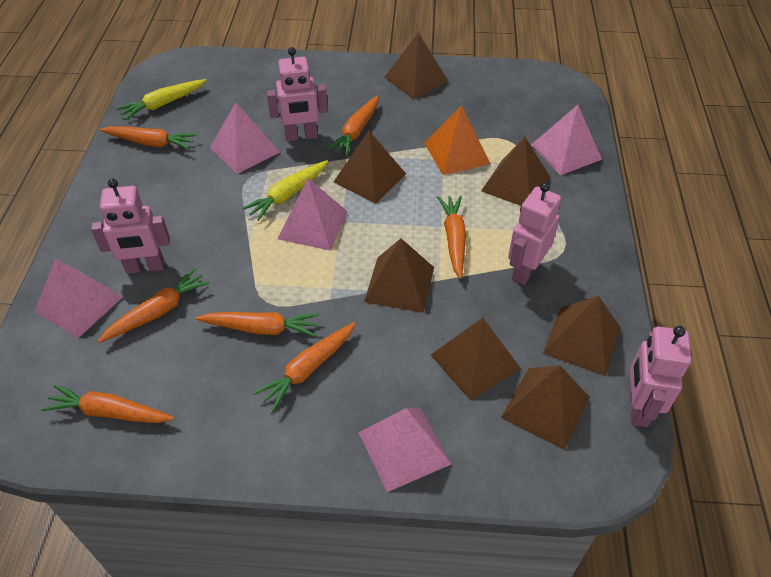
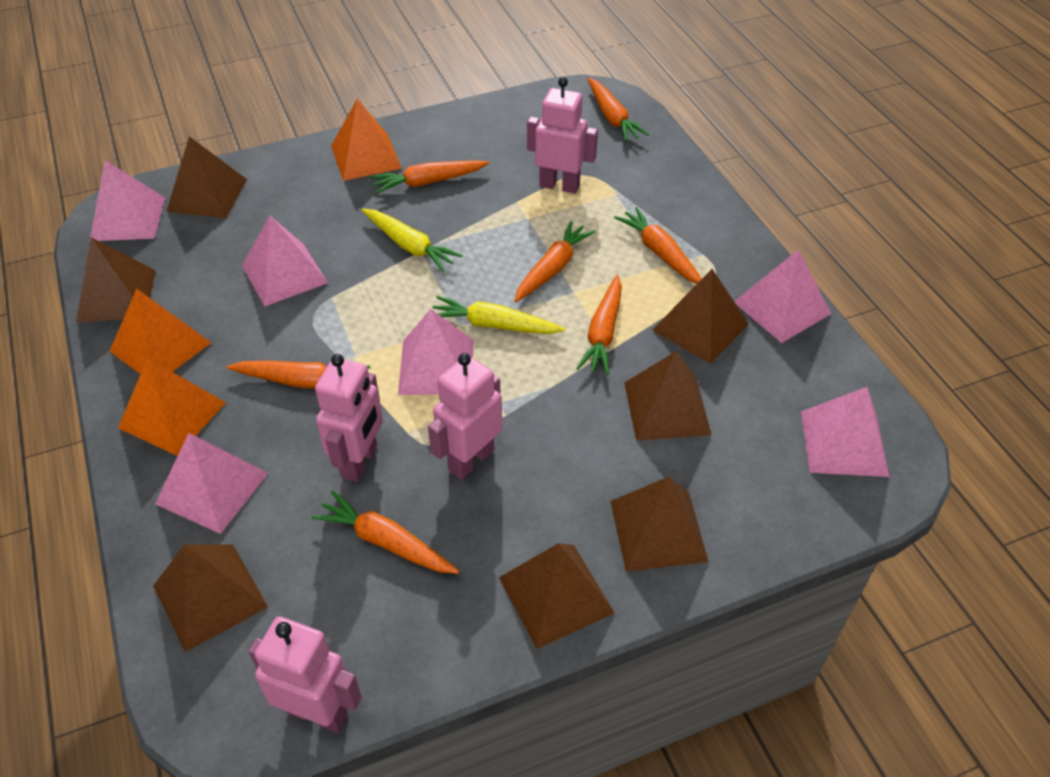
orange pyramid: [425,106,490,175] = 1 -> [110,289,211,374] [118,358,226,456] [331,99,402,181] = 3
pink pyramid: [35,259,123,338] [210,103,280,174] [277,178,348,251] [359,407,451,492] [531,105,602,175] = 5 -> [90,160,165,241] [155,433,268,534] [242,216,328,306] [398,309,474,395] [734,249,831,343] [801,387,889,477] = 6

